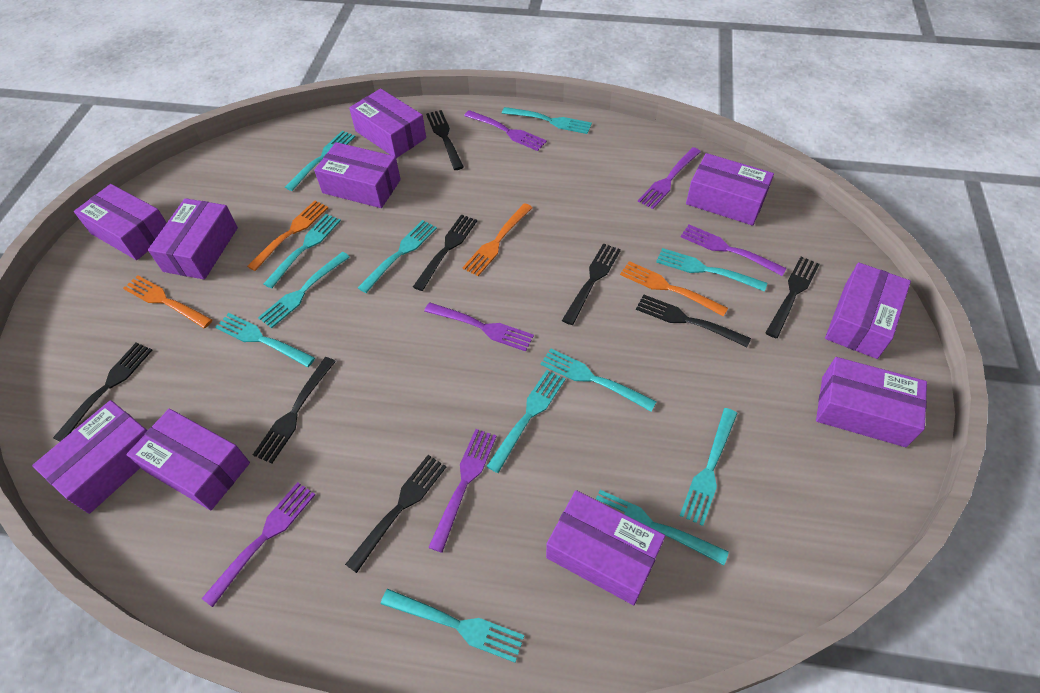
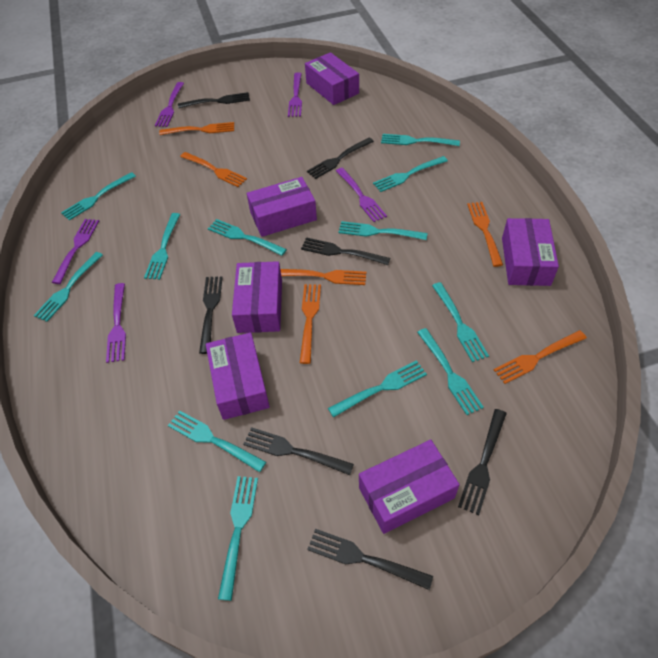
black fork: [53,343,152,441] [253,357,336,463] [345,455,446,573] [413,214,477,291] [426,110,464,170] [562,243,621,325] [636,294,751,347] [765,257,819,338] = 8 -> [178,92,250,108] [199,276,223,354] [243,427,354,475] [301,237,390,265] [307,138,374,179] [307,529,433,590] [458,409,507,515] = 7
orange fork: [123,275,212,328] [247,201,328,271] [462,203,532,276] [620,261,728,316] = 4 -> [159,122,234,135] [180,152,247,187] [280,269,366,285] [300,284,321,364] [467,202,503,267] [494,330,587,384] = 6
purple box: [32,400,147,514] [74,184,167,260] [126,409,250,510] [148,198,238,280] [314,142,401,208] [349,88,426,158] [546,490,665,605] [686,153,774,226] [816,357,927,447] [825,262,911,359] = 10 -> [206,332,270,420] [232,261,282,333] [247,177,317,237] [305,52,359,105] [359,440,460,534] [502,218,559,286] = 6
purple fork: [202,482,315,607] [424,302,534,351] [428,429,497,553] [464,110,547,151] [638,147,701,209] [680,225,787,276] = 6 -> [52,219,99,284] [106,283,126,363] [155,82,184,127] [288,73,302,117] [336,167,387,222] = 5

